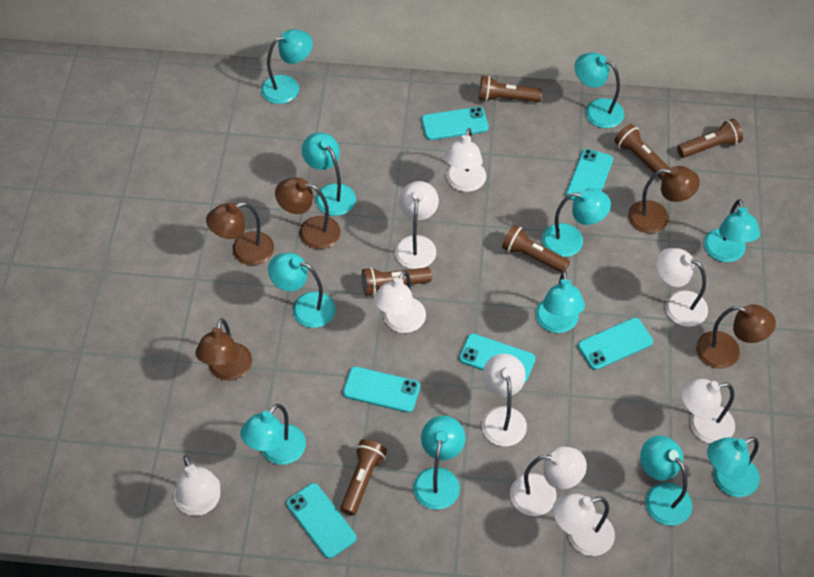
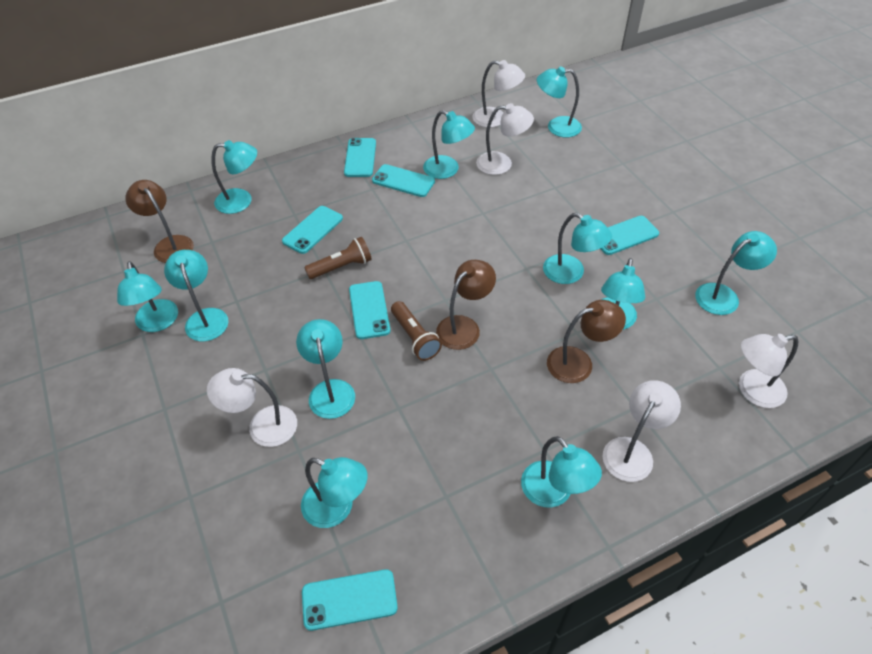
brown flashlight: [340,439,387,516] [362,267,432,296] [479,76,542,102] [502,225,570,273] [614,124,670,179] [677,119,743,158] = 6 -> [304,237,372,279] [391,301,442,361] = 2
brown lamp: [195,318,252,380] [206,202,274,265] [275,177,341,249] [628,166,700,233] [696,304,776,369] = 5 -> [125,180,194,263] [436,260,496,350] [547,300,626,383] = 3
white lamp: [174,456,220,516] [373,270,426,333] [395,181,439,269] [444,128,486,192] [482,354,527,446] [510,446,587,516] [553,494,615,556] [656,248,708,327] [681,379,735,444] = 9 -> [207,368,297,447] [472,60,525,128] [476,103,534,175] [602,380,681,482] [739,334,798,408] = 5

